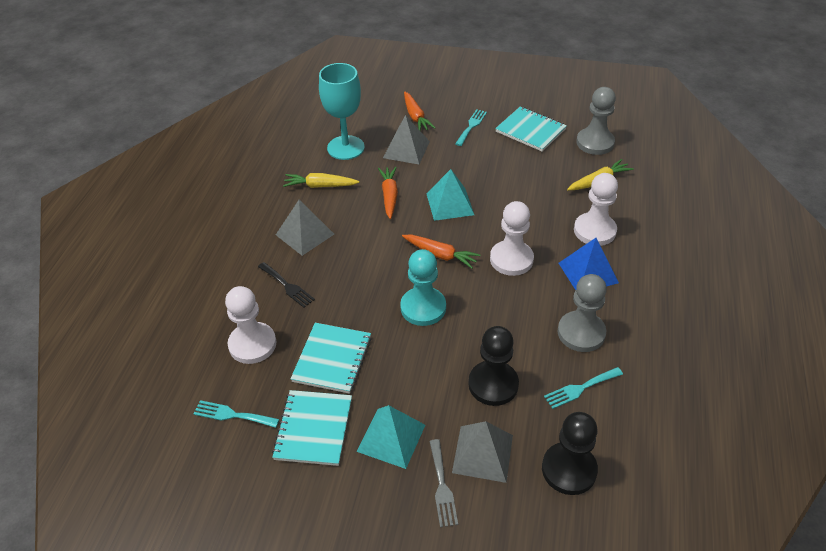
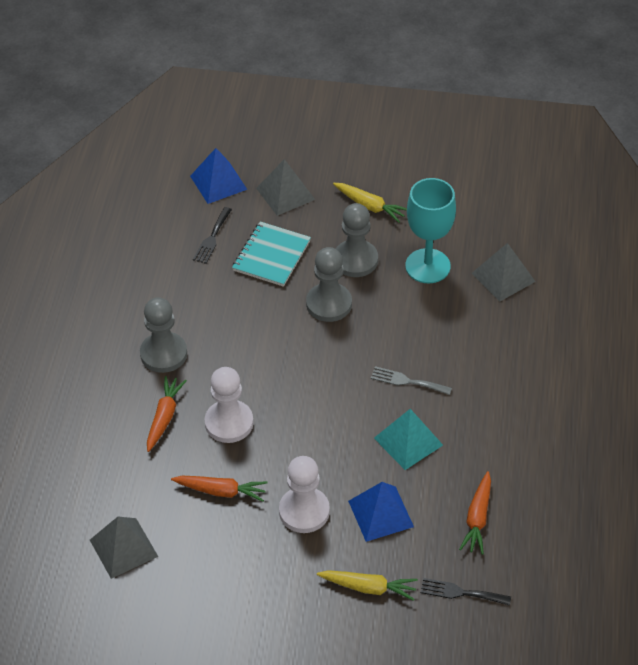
black fork: [258,262,315,308] = 1 -> [193,207,232,264] [421,578,511,605] = 2
black pawn: [468,326,519,406] [542,412,598,495] = 2 -> none = 0
blue pyramid: [559,238,619,290] = 1 -> [190,148,248,204] [348,482,414,542] = 2
grey pawn: [558,274,607,352] [576,87,616,155] = 2 -> [140,297,187,373] [306,247,352,322] [336,203,378,277] = 3
turquoise fork: [194,400,279,428] [455,109,487,146] [544,367,623,409] = 3 -> none = 0
turquoise notebook: [272,390,352,466] [291,323,372,394] [495,107,567,152] = 3 -> [232,221,311,287] = 1
turquoise pawn: [400,249,446,326] = 1 -> none = 0
turquoise pyramid: [357,405,425,469] [426,169,474,221] = 2 -> [374,409,443,470] = 1
white pawn: [225,286,276,364] [490,201,534,276] [574,173,618,246] = 3 -> [205,367,253,443] [279,456,330,533] = 2

